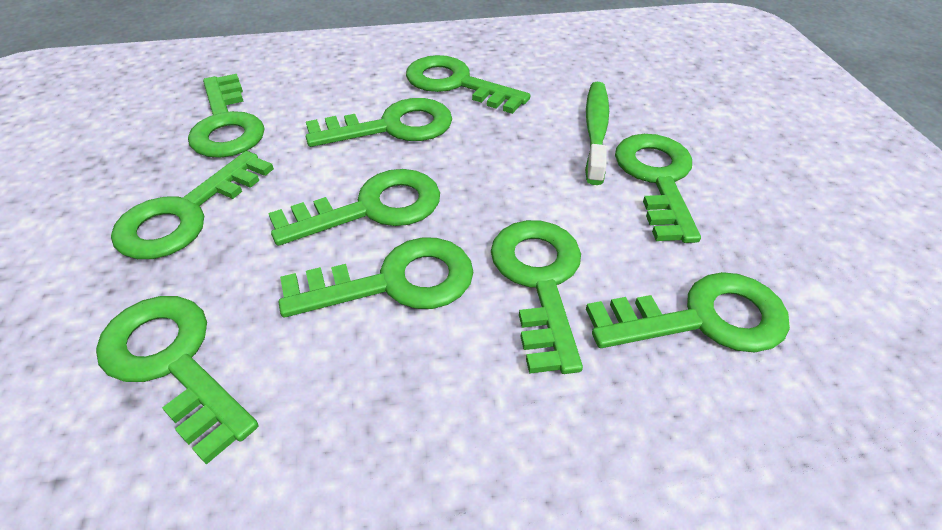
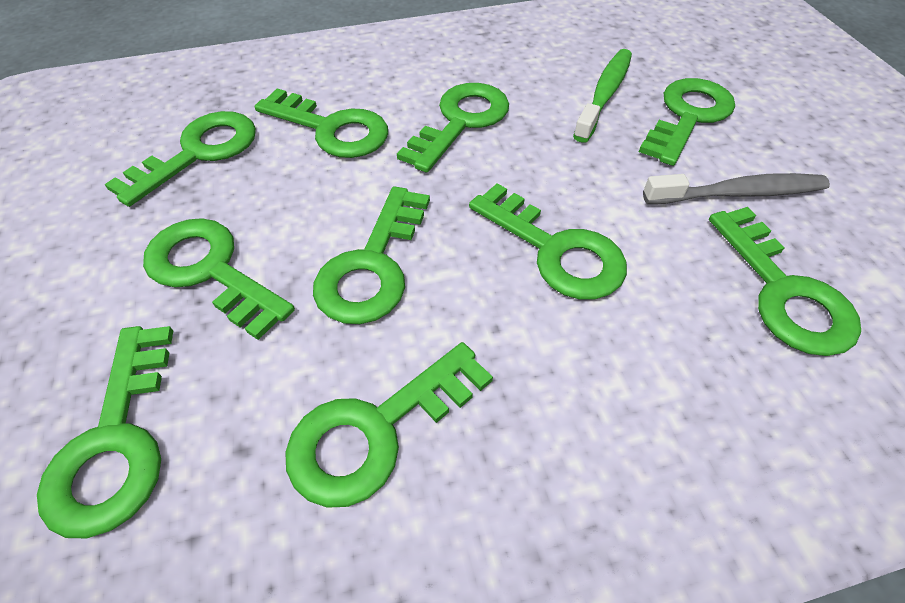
grey toothbrush: none = 0 -> [643,173,830,204] = 1

